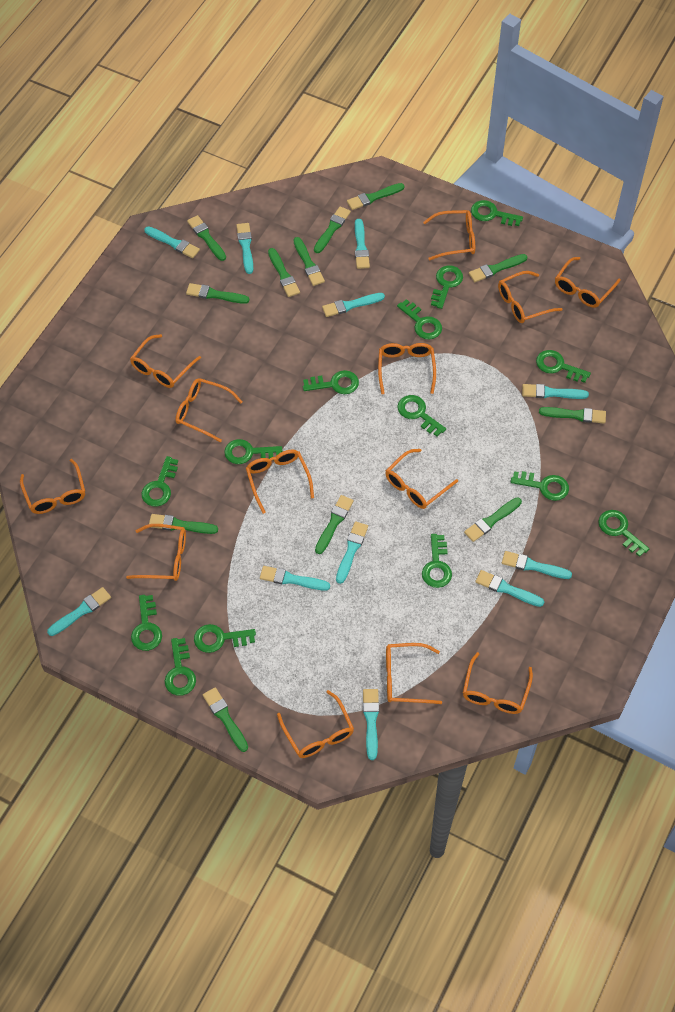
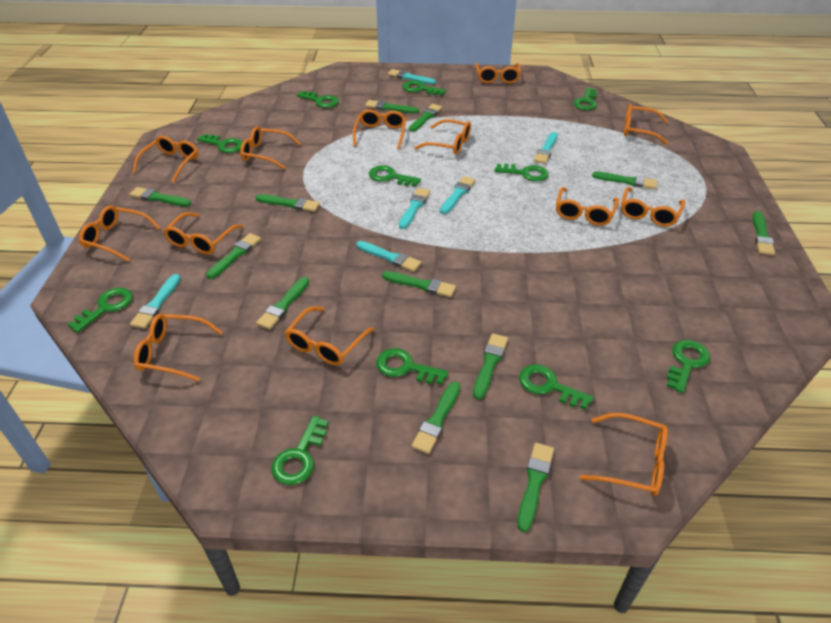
green key: [131,595,162,651] [142,456,178,507] [165,638,196,696] [194,624,256,653] [224,439,282,464] [303,370,359,394] [397,299,442,340] [397,395,446,436] [422,534,452,588] [431,265,463,309] [471,200,523,226] [510,471,569,501] [536,350,591,383] [598,510,650,557] = 14 -> [68,288,133,333] [197,134,243,153] [271,416,329,485] [297,91,339,108] [369,166,421,187] [376,348,448,385] [402,81,446,96] [495,164,549,181] [519,364,594,410] [573,87,597,110] [667,340,710,393] = 11
turquoise brush: [47,587,111,636] [144,226,200,258] [236,223,253,274] [260,566,330,591] [322,293,385,317] [336,521,368,584] [355,219,370,269] [363,689,379,760] [476,570,544,607] [502,551,572,579] [522,384,589,399] = 11 -> [130,274,181,329] [356,241,421,272] [388,69,436,84] [399,188,430,229] [440,176,475,214] [534,132,557,164] = 6

